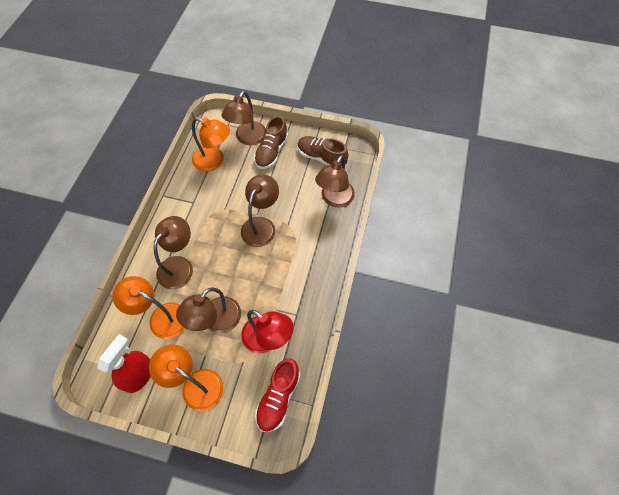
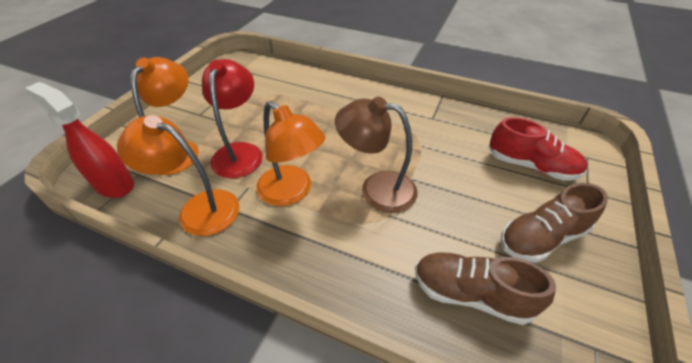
brown lamp: [154,216,193,289] [176,287,241,333] [222,91,266,145] [241,174,279,247] [315,155,355,208] = 5 -> [335,97,417,213] = 1

